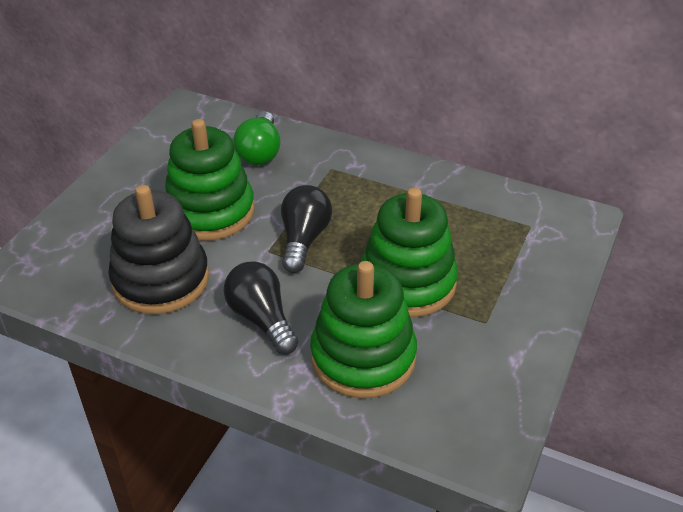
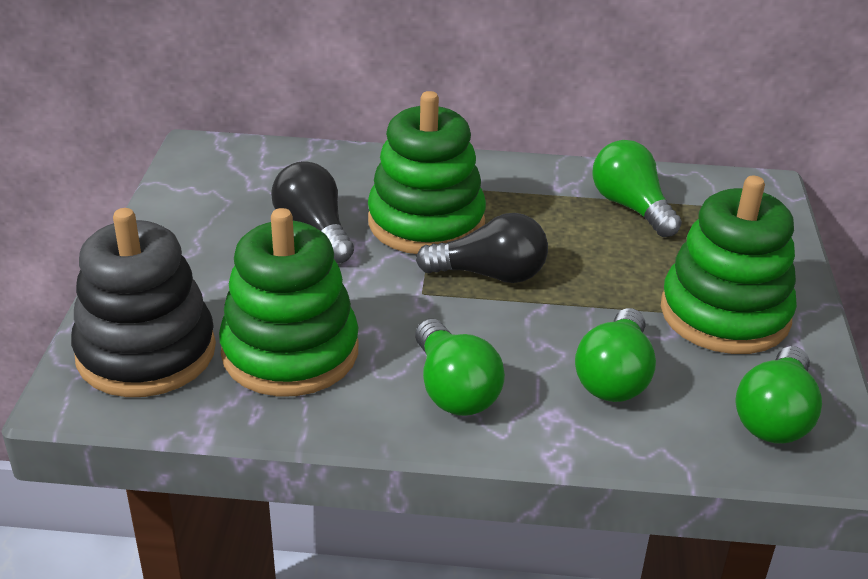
green light bulb: [233,111,281,165] = 1 -> [415,319,505,416] [575,308,656,402] [592,140,682,237] [735,346,822,444] = 4

